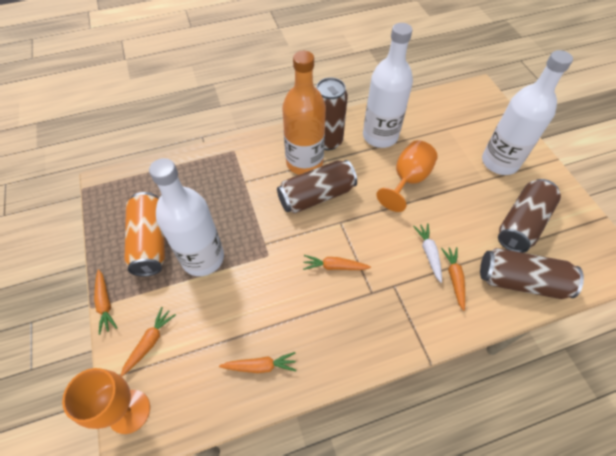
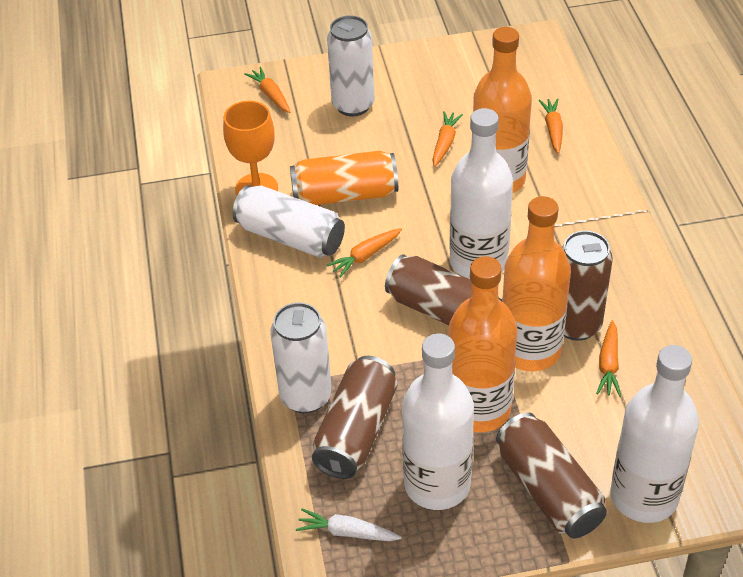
orange bottle: [282,51,326,175] = 1 -> [448,256,517,432] [473,27,532,193] [502,196,571,371] = 3
orange goblet: [62,368,150,434] [376,140,438,212] = 2 -> [223,101,278,195] = 1
white can: none = 0 -> [233,185,345,258] [270,302,332,413] [327,15,374,116] = 3

